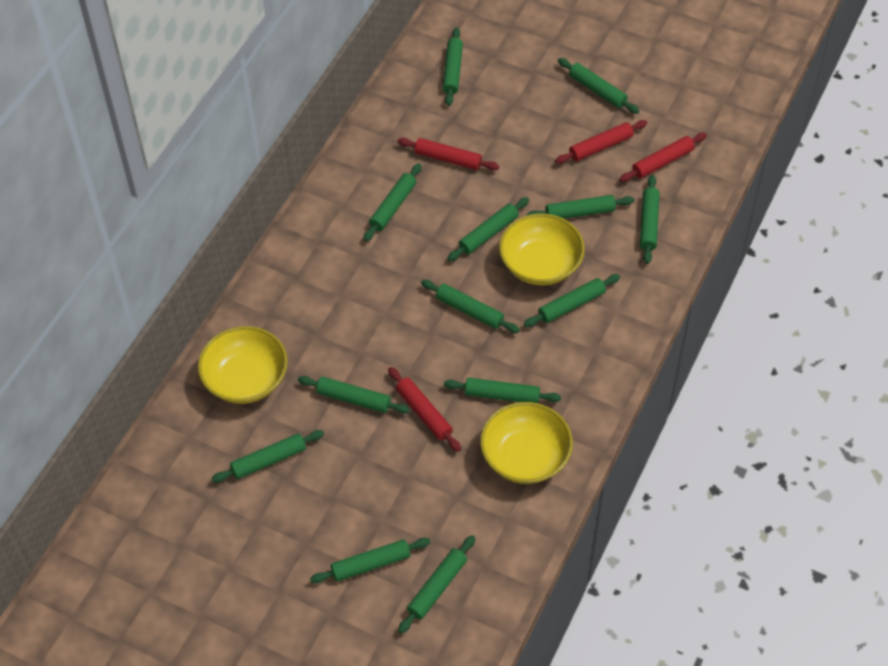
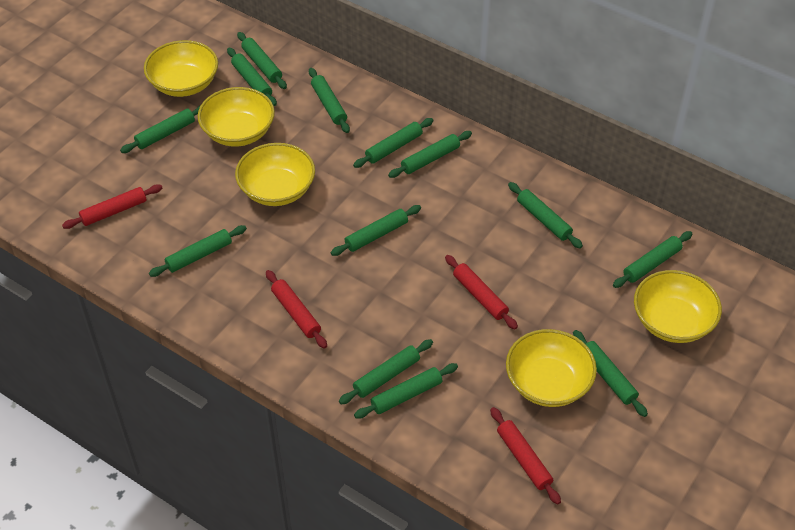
yellow bowl: [198,326,288,404] [480,402,573,484] [499,213,585,285] = 3 -> [144,40,218,97] [198,87,275,147] [235,143,315,206] [506,329,597,407] [634,270,722,343] = 5

